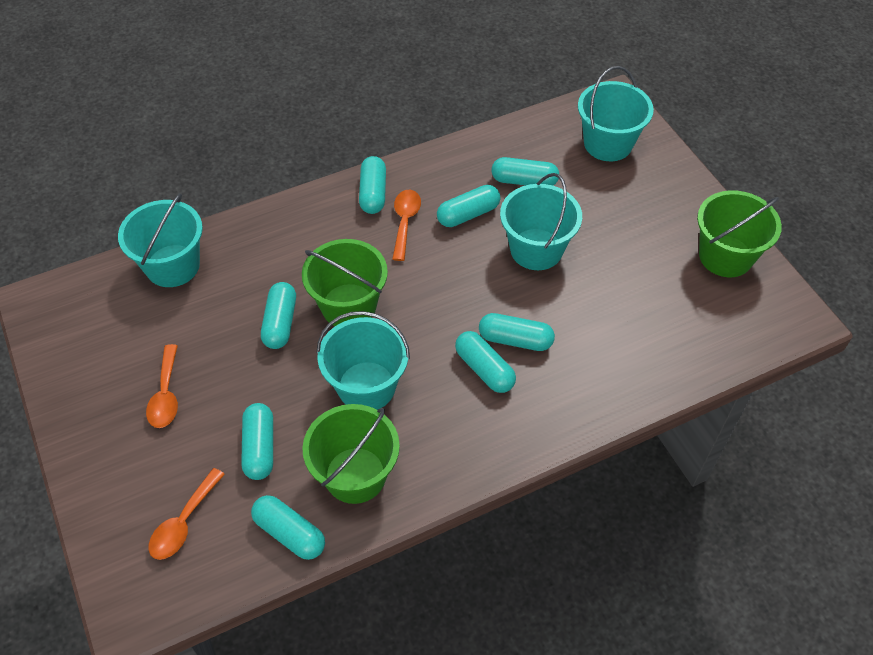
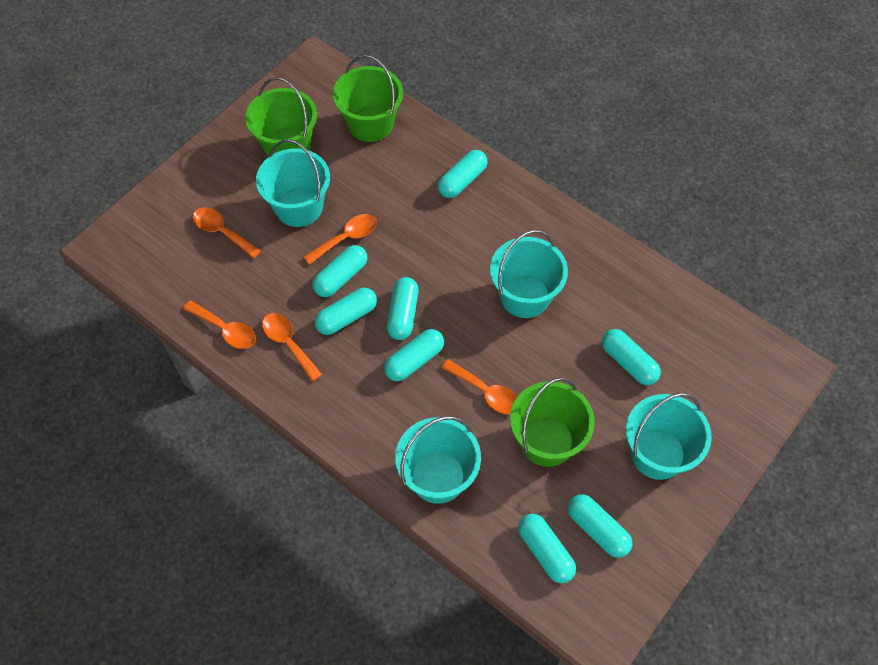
orange spoon: [146,344,178,428] [149,468,225,560] [392,190,421,261] = 3 -> [183,301,256,349] [193,208,261,259] [262,313,322,382] [304,214,377,265] [441,359,517,414] = 5

